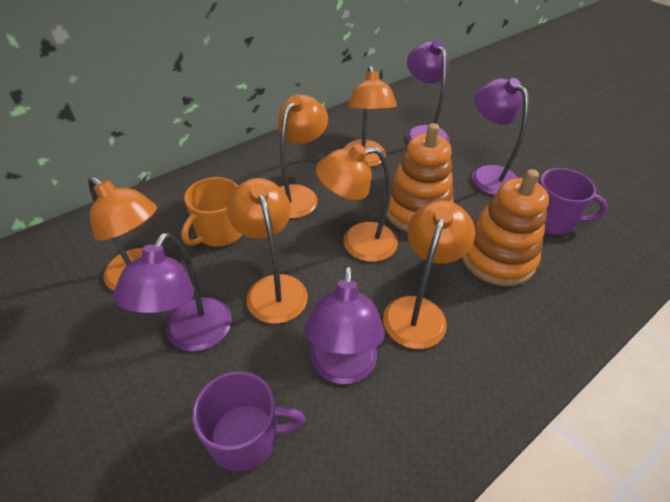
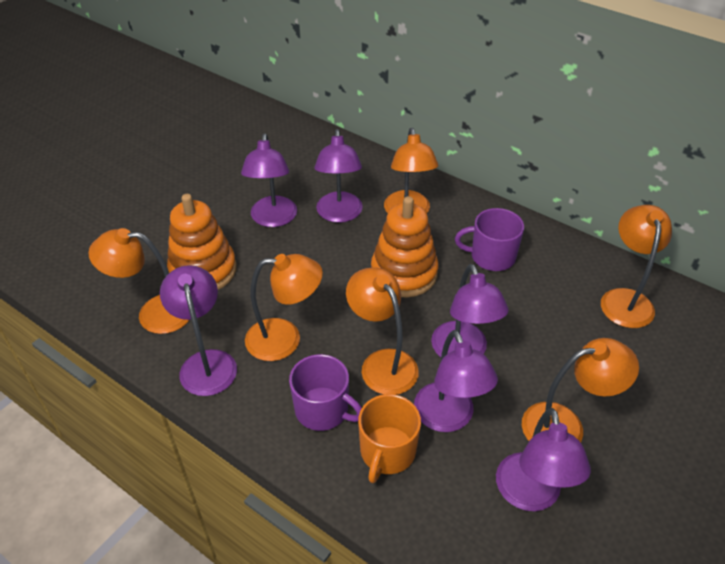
purple lamp: [113,232,231,351] [305,265,385,384] [407,40,450,142] [472,78,529,195] = 4 -> [160,265,237,396] [241,133,297,227] [314,129,363,223] [414,330,498,432] [431,264,509,357] [496,408,591,511] = 6

